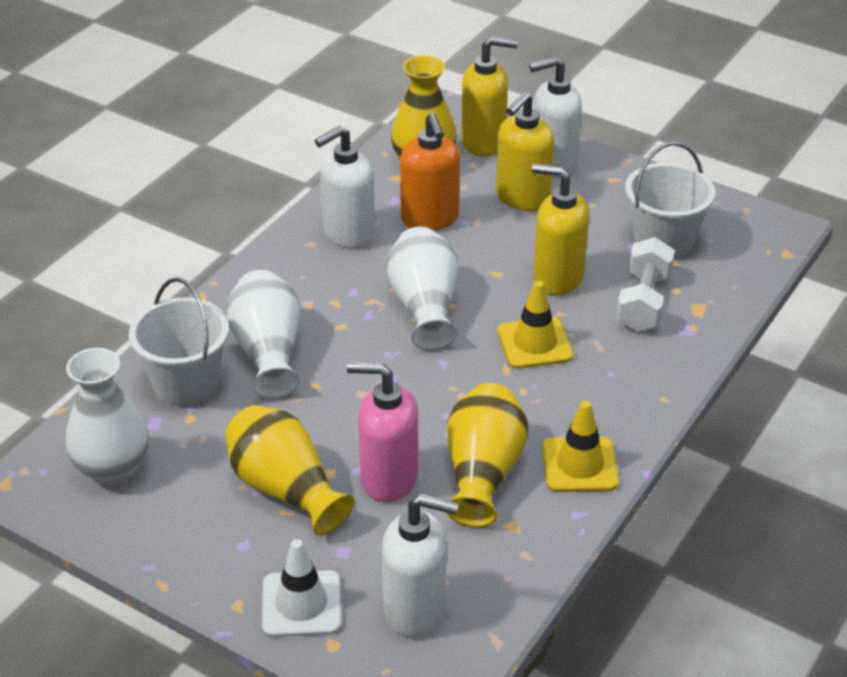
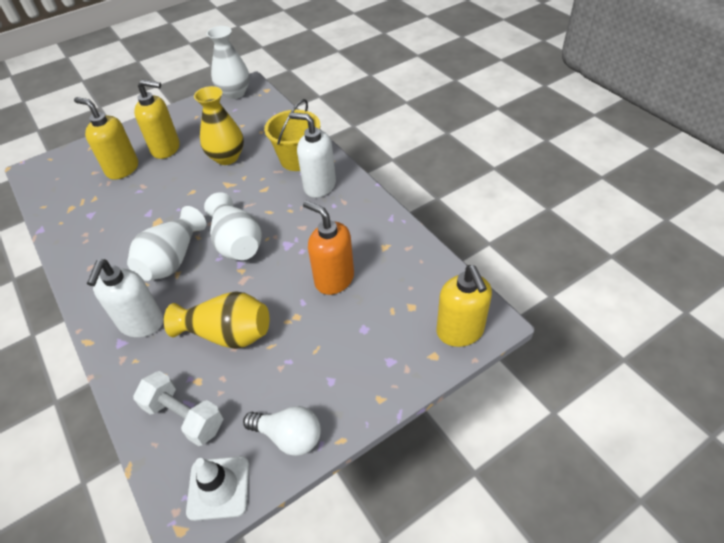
pink soap dispenser: [347,362,418,502] = 1 -> none = 0
white bucket: [129,278,229,407] [625,142,716,259] = 2 -> none = 0
white light bulb: none = 0 -> [243,406,321,456] = 1
white soap dispenser: [315,125,375,248] [382,494,459,637] [529,57,582,177] = 3 -> [87,259,163,338] [289,112,336,198] = 2
yellow bucket: none = 0 -> [264,99,320,171] = 1
yellow traffic cone: [497,281,573,369] [542,401,619,492] = 2 -> none = 0
yellow vase: [226,405,355,536] [391,55,457,158] [446,383,528,527] = 3 -> [164,292,269,349] [194,86,244,165] = 2

